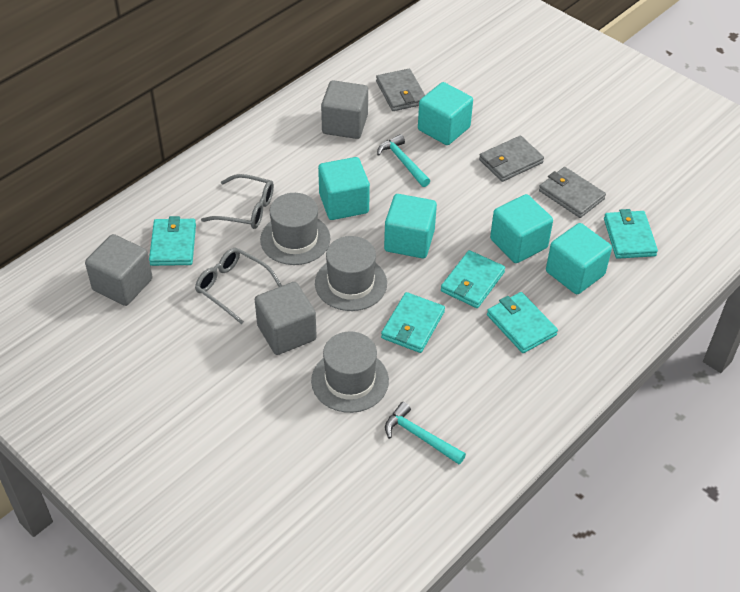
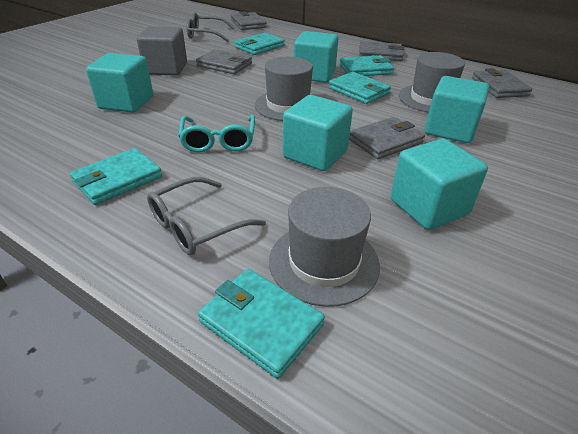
grey cube: [85,234,152,306] [255,282,317,355] [321,80,368,139] = 3 -> [137,26,187,76] = 1
grey wallet: [376,69,425,111] [479,135,544,182] [539,167,606,218] = 3 -> [196,49,252,74] [231,11,267,30] [349,117,425,159] [359,41,404,61] [472,68,532,98] = 5
turquoise glasses: none = 0 -> [178,115,255,152] = 1
turquoise hammer: [377,134,430,187] [385,402,466,464] = 2 -> none = 0

